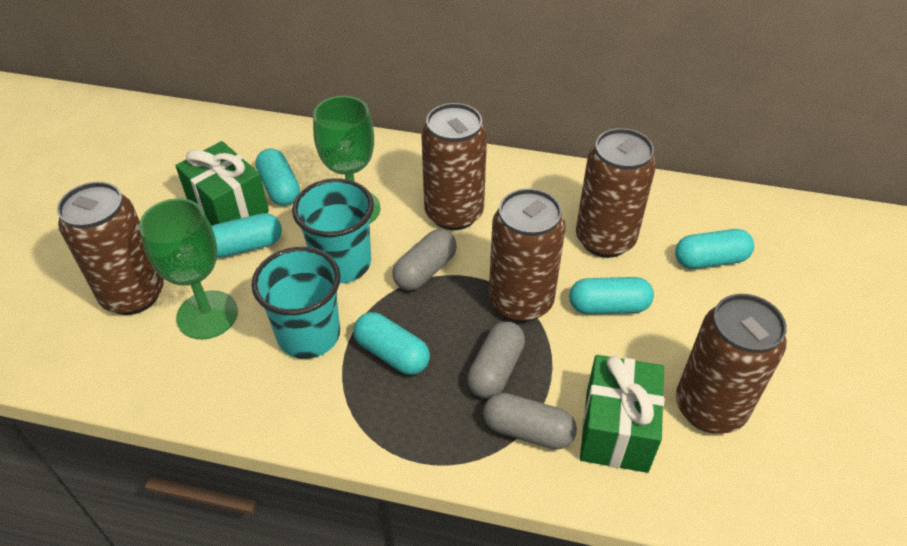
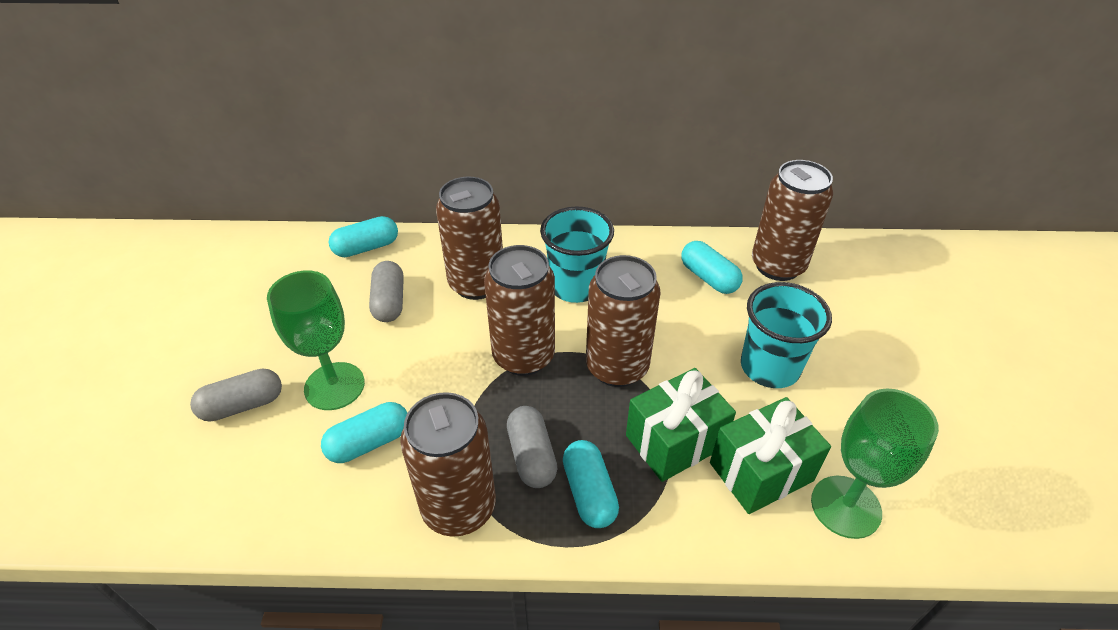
turquoise capsule: [212,213,282,258] [255,148,300,206] [353,312,430,375] [569,277,654,314] [675,229,754,269] = 5 -> [321,402,407,463] [329,216,398,257] [563,440,619,528] [681,241,743,294] = 4

